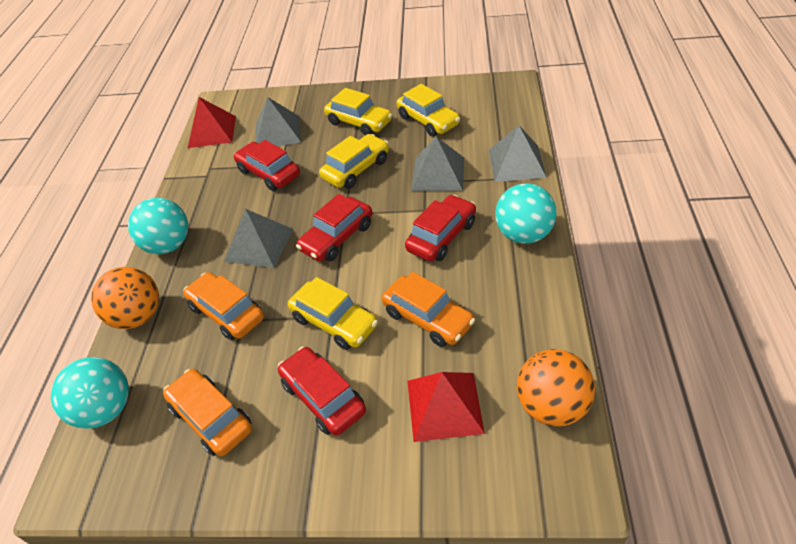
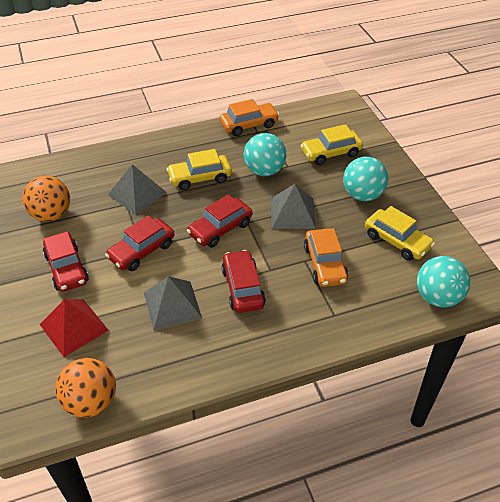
grey pyramid: [224,209,293,268] [256,97,301,146] [411,136,464,191] [489,125,547,182] = 4 -> [108,164,167,214] [144,276,202,330] [271,184,316,229] = 3
orange car: [163,369,252,456] [183,272,264,340] [382,272,475,347] = 3 -> [220,99,279,136] [304,228,348,287] = 2
red pyramid: [188,97,236,148] [407,372,485,442] = 2 -> [40,299,109,357] = 1
yellow car: [288,277,378,350] [319,134,389,189] [324,88,392,135] [396,84,460,137] = 4 -> [166,149,232,190] [300,124,363,165] [365,206,435,261] = 3

